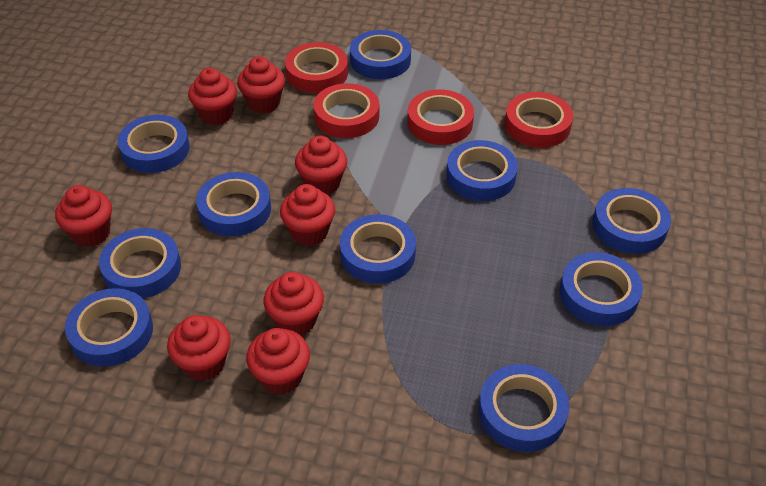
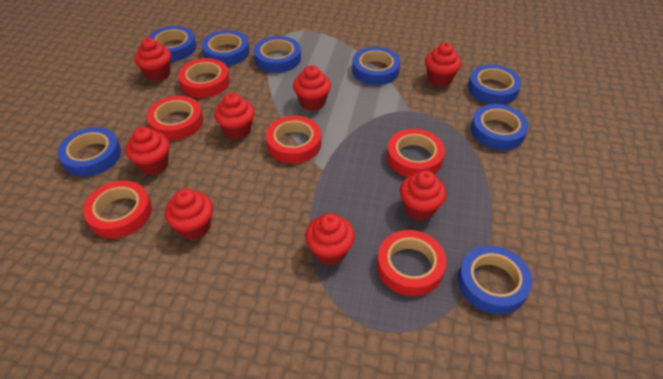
blue tape: [65,288,153,367] [99,228,181,299] [118,115,190,173] [196,172,271,237] [340,214,416,284] [350,30,411,79] [446,140,518,201] [479,364,569,452] [559,252,643,326] [593,188,671,254] = 10 -> [58,127,121,177] [149,26,196,61] [202,30,249,66] [254,36,301,73] [352,47,400,85] [458,246,532,314] [468,64,521,105] [471,104,529,150] = 8
red tape: [285,42,348,93] [313,83,379,138] [408,89,474,145] [505,92,573,148] = 4 -> [83,180,152,238] [147,96,203,141] [178,58,230,98] [266,116,321,163] [377,230,447,296] [387,129,445,177] = 6

